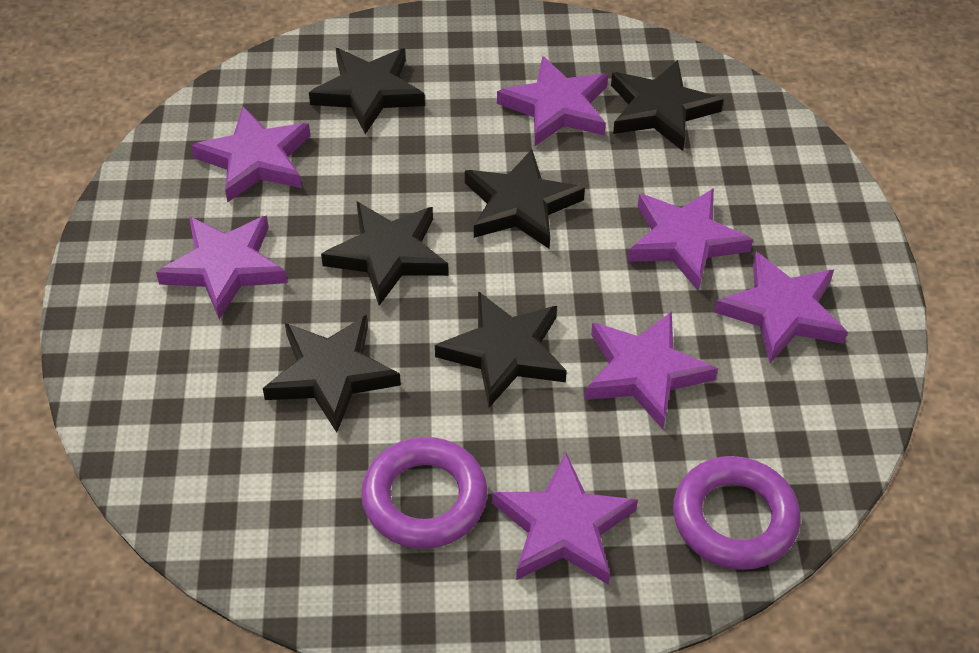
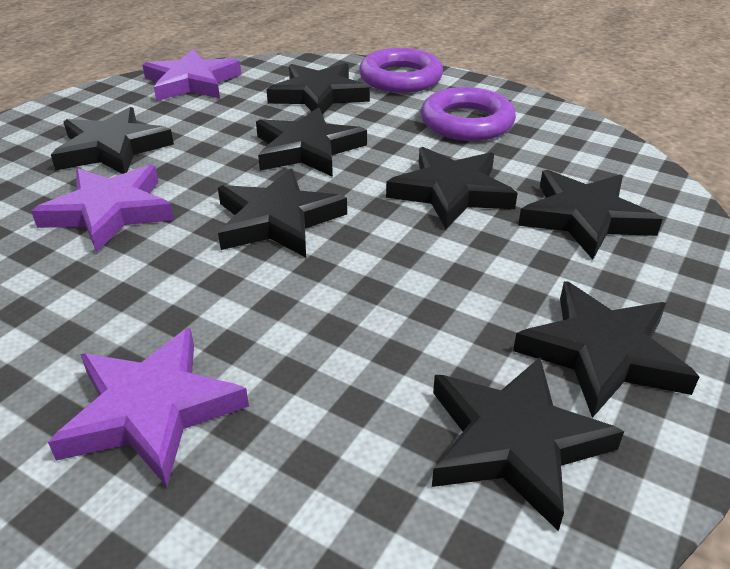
black star: [263,315,401,433] [309,48,425,134] [321,202,449,306] [435,291,567,407] [465,149,585,249] [611,60,723,151] = 6 -> [51,107,174,174] [218,169,347,258] [256,107,367,177] [266,63,370,115] [386,147,518,229] [432,357,624,531] [513,281,700,418] [518,170,663,259] = 8
purple star: [156,215,288,319] [191,106,310,203] [492,453,638,585] [497,56,608,146] [584,311,718,429] [627,188,753,291] [714,252,847,363] = 7 -> [31,165,174,252] [48,328,249,487] [142,49,241,101] = 3

